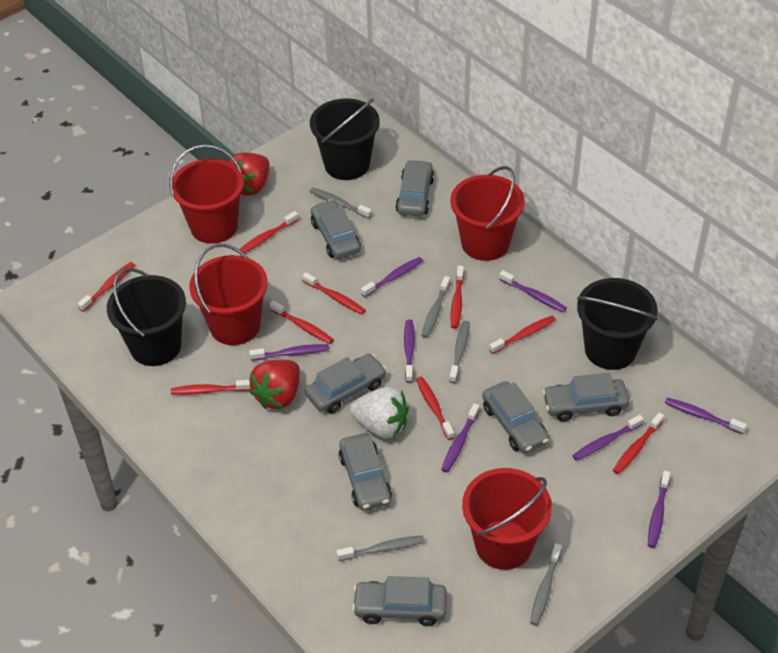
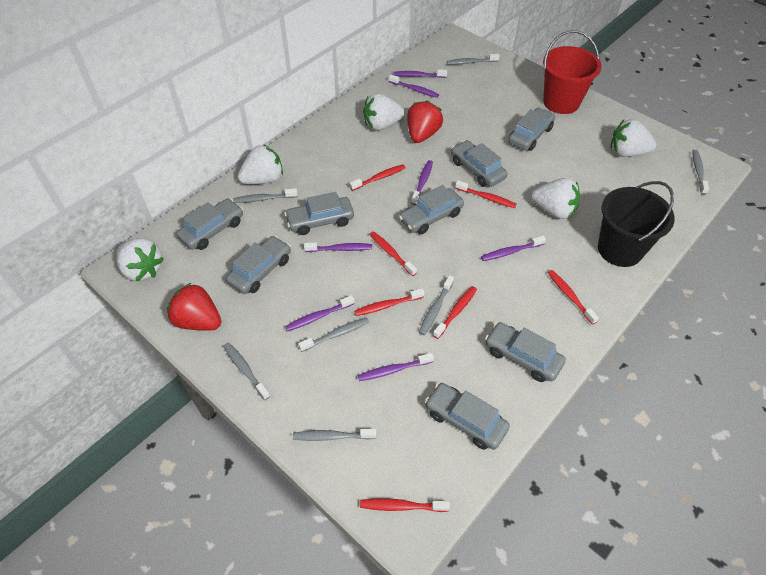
black bucket: [107,268,186,366] [310,98,380,180] [577,278,658,370] = 3 -> [598,181,675,267] = 1
grey car: [305,354,387,413] [311,200,361,259] [338,433,392,510] [352,576,447,626] [396,160,434,216] [482,381,549,453] [542,373,629,421] = 7 -> [176,198,243,250] [226,236,291,294] [284,192,354,235] [399,185,464,234] [425,383,510,450] [451,140,508,187] [485,322,566,382] [508,108,555,151] = 8
grey toothbrush: [310,187,372,219] [336,535,424,561] [421,276,450,338] [449,321,470,383] [530,543,562,626] = 5 -> [223,343,270,400] [233,188,298,203] [293,429,376,441] [298,317,369,352] [419,275,454,335] [447,54,500,65] [692,150,709,195] = 7
purple toothbrush: [249,344,329,361] [361,257,423,297] [404,319,415,383] [441,403,480,473] [499,270,567,312] [572,415,644,461] [648,470,670,548] [665,398,747,434] = 8 -> [285,295,355,331] [304,242,372,252] [358,353,434,381] [389,75,439,98] [393,69,447,78] [411,160,433,205] [481,236,546,261] = 7
red bucket: [170,144,244,244] [189,244,268,345] [450,166,525,261] [462,468,552,570] = 4 -> [543,30,602,114] = 1
red toothbrush: [78,262,135,312] [171,380,250,395] [239,211,299,253] [270,300,334,344] [302,272,366,314] [416,377,454,440] [451,266,464,329] [489,316,556,354] [613,412,664,475] = 9 -> [350,164,406,191] [354,288,425,316] [360,498,450,512] [369,231,417,276] [433,286,477,339] [455,180,517,208] [548,270,599,325] = 7
white strawberry: [349,387,409,439] = 1 -> [116,238,164,281] [238,144,283,184] [363,93,405,131] [531,178,580,219] [610,119,657,157] = 5

